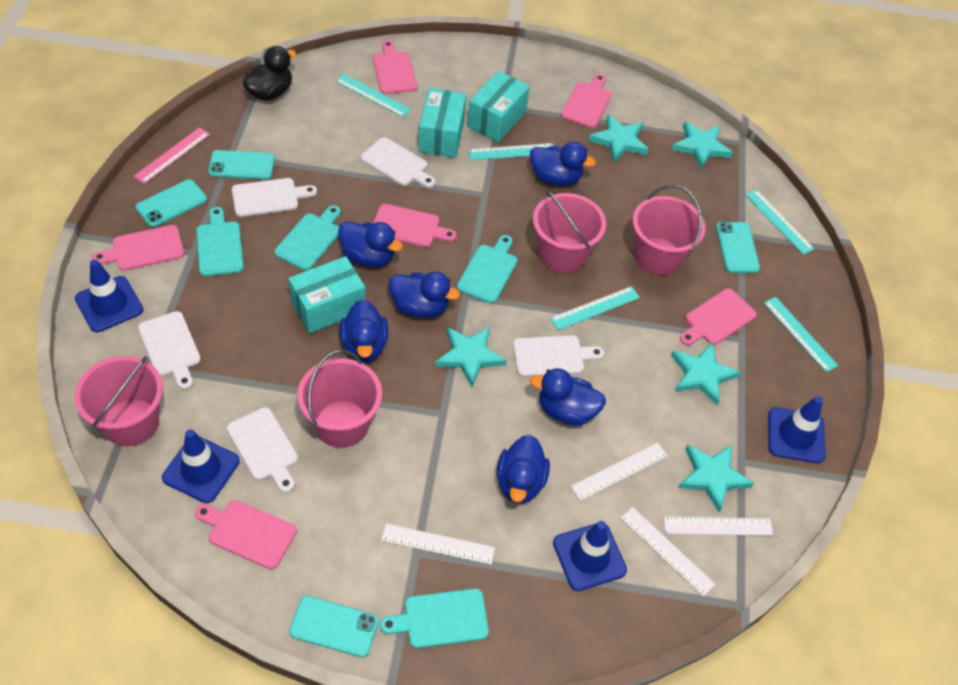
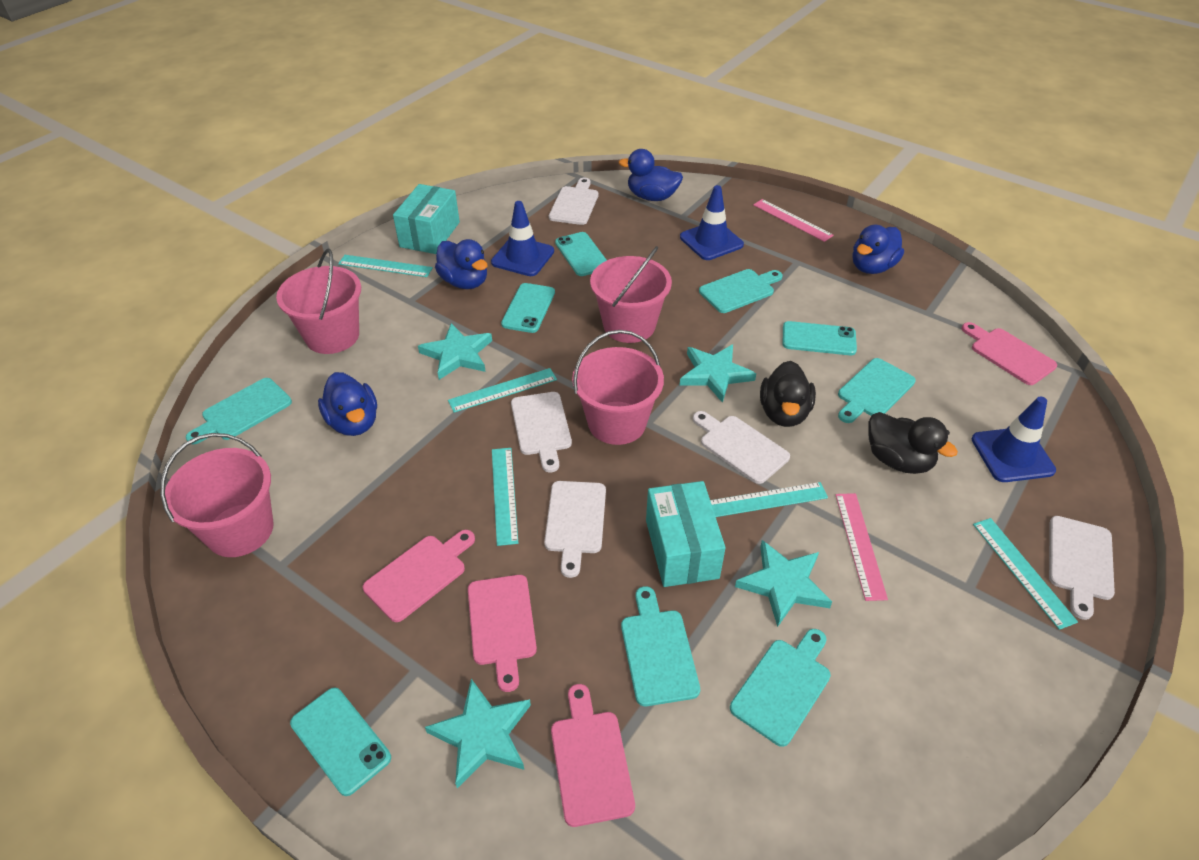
black duck: [242,46,296,101] = 1 -> [760,361,816,427] [868,412,958,474] = 2
blue duck: [338,221,403,267] [339,299,388,362] [389,272,460,318] [497,435,550,503] [530,142,596,186] [530,368,606,425] = 6 -> [318,372,377,436] [435,239,487,289] [619,149,683,201] [853,225,904,274] = 4
blue traffic cone: [75,260,143,332] [162,429,240,503] [553,521,627,591] [768,396,825,463] = 4 -> [491,201,554,276] [680,185,744,260] [972,396,1056,482] = 3
pink cutting board: [92,225,184,271] [195,500,297,569] [373,40,417,94] [373,204,457,247] [561,74,612,128] [680,289,757,345] = 6 -> [363,530,475,622] [468,575,537,692] [551,684,635,827] [962,322,1057,385] = 4
pink ruler: [133,127,210,184] = 1 -> [753,199,834,242] [835,493,888,601] = 2
turquoise box: [288,256,366,333] [418,88,466,158] [467,71,530,142] = 3 -> [393,184,460,254] [646,481,726,587] = 2
turquoise cutting board: [196,207,244,276] [274,205,341,271] [380,589,489,648] [457,235,517,303] = 4 -> [186,378,292,444] [621,586,700,706] [699,269,783,313] [730,629,831,747] [838,358,916,423] = 5
turquoise star: [435,327,506,387] [589,114,649,163] [671,121,733,169] [671,343,741,405] [678,445,754,512] = 5 -> [418,323,492,380] [425,679,531,788] [680,344,756,403] [735,540,832,627] = 4
white ruler: [381,524,495,565] [571,442,667,501] [621,507,715,596] [663,517,773,536] = 4 -> none = 0

